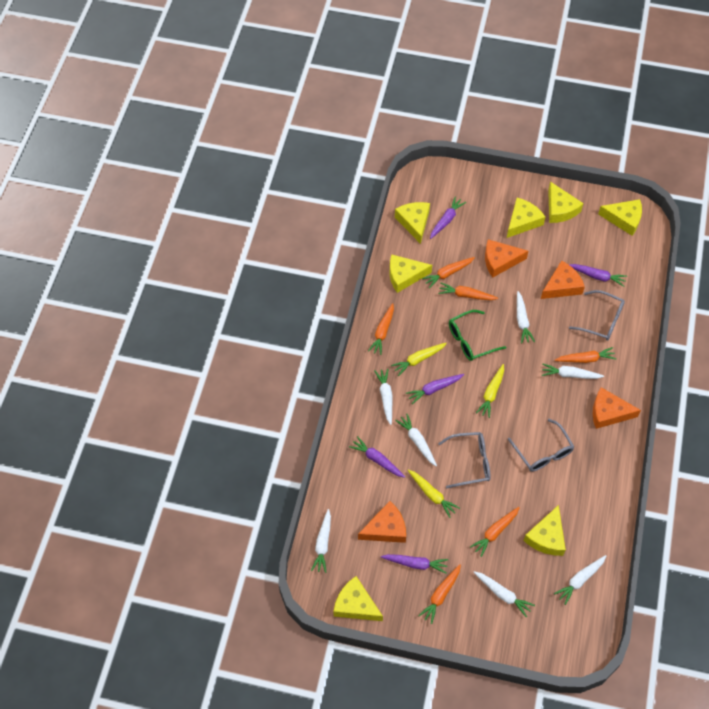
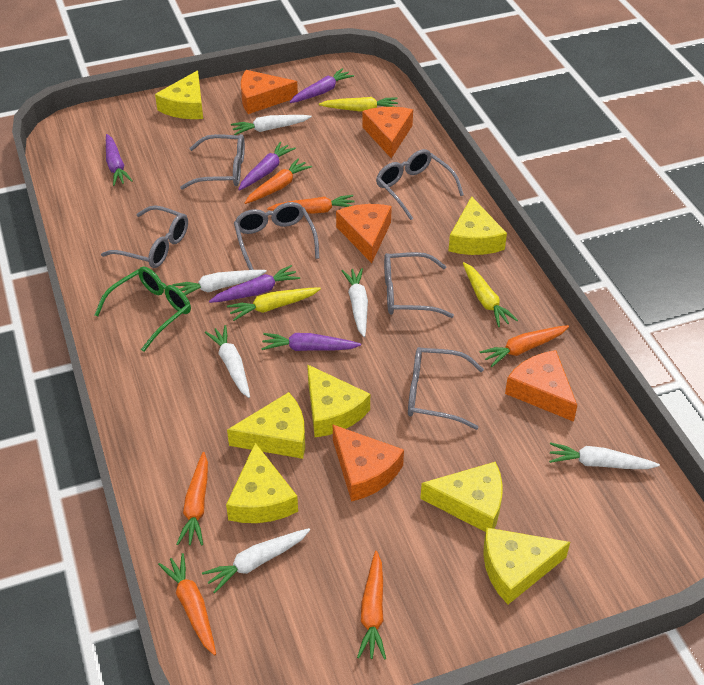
grey glasses: [438,432,490,488] [508,419,574,472] [569,290,625,341] = 3 -> [101,205,188,268] [180,134,245,190] [234,202,319,270] [376,149,464,220] [384,252,454,318] [408,347,484,430] = 6
orange cheese: [358,501,406,543] [485,239,528,277] [541,261,585,299] [593,387,641,429] = 4 -> [241,70,298,114] [333,425,404,502] [336,204,392,263] [362,107,413,158] [505,350,577,422] = 5
white carrot: [311,509,331,573] [374,369,393,425] [395,414,437,466] [473,571,535,617] [517,291,535,343] [542,363,604,379] [554,555,606,605] = 7 -> [173,270,267,295] [202,528,310,593] [205,325,250,398] [231,115,312,135] [341,268,368,337] [549,442,660,469] = 6

